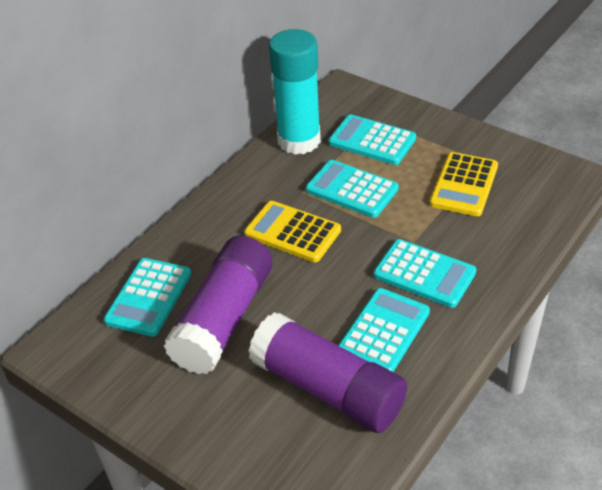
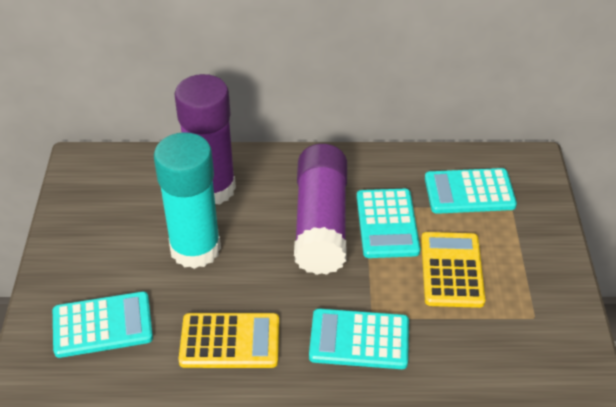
turquoise calculator: [104,258,191,337] [306,160,399,218] [329,114,416,165] [338,288,430,372] [374,239,477,308] = 5 -> [53,292,153,358] [309,309,409,369] [357,189,420,258] [425,168,517,214] = 4

